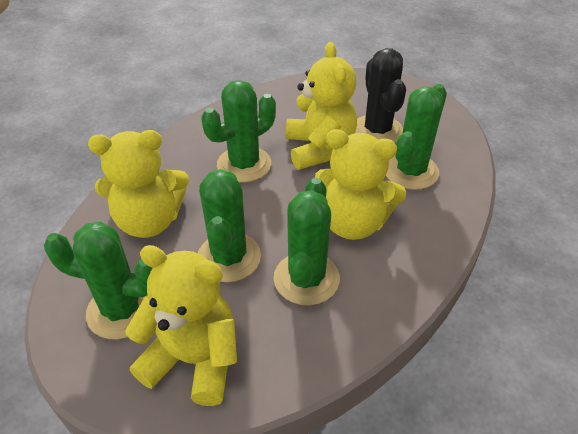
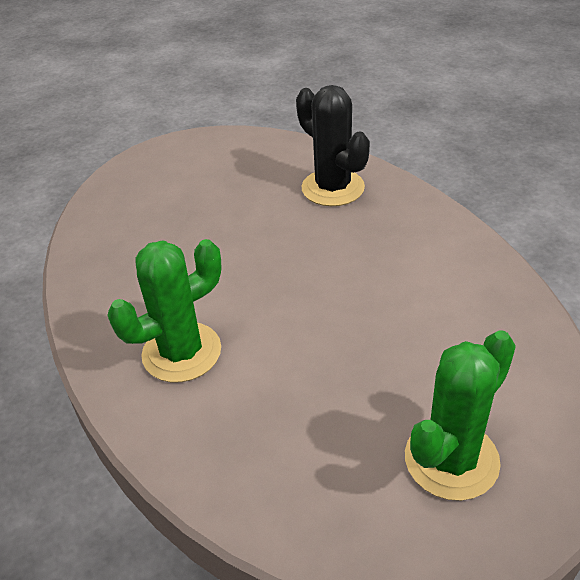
green cactus: [44,221,152,340] [198,169,261,282] [202,80,276,183] [274,178,340,305] [386,84,447,190] = 5 -> [107,239,222,382] [405,330,516,501] = 2
yellow teddy bear: [88,130,189,238] [125,245,237,406] [286,42,357,170] [315,129,407,240] = 4 -> none = 0

